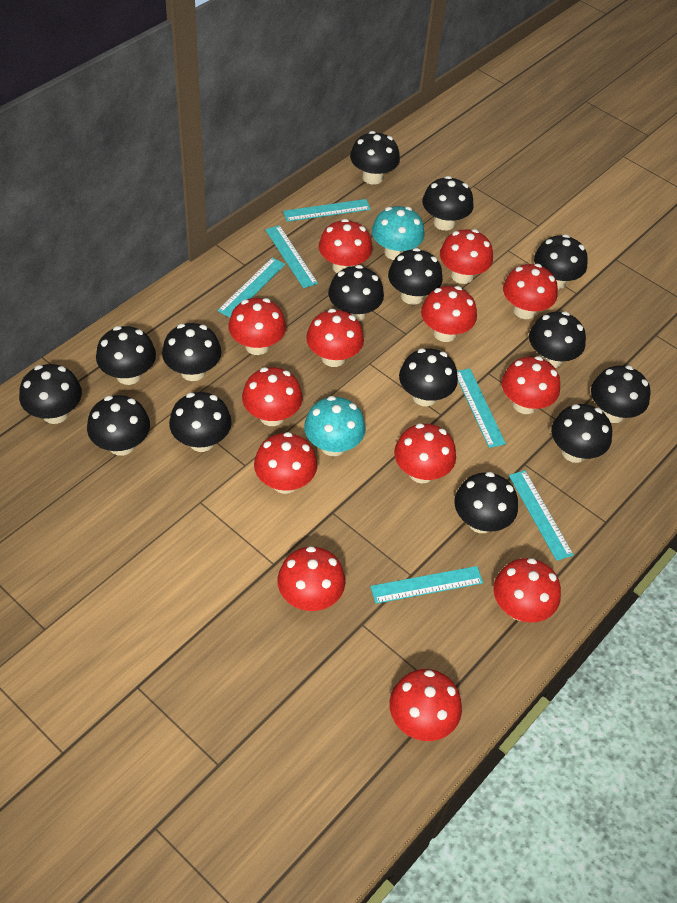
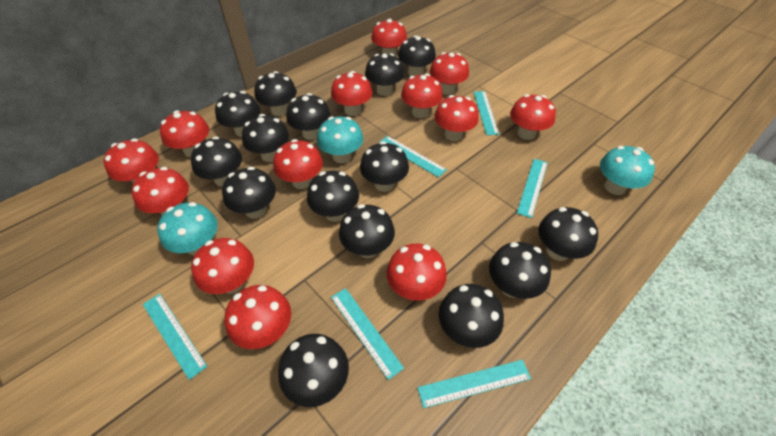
turquoise mushroom: [304,396,366,456] [372,206,424,260] = 2 -> [157,202,218,256] [317,117,363,163] [600,146,655,195] = 3

